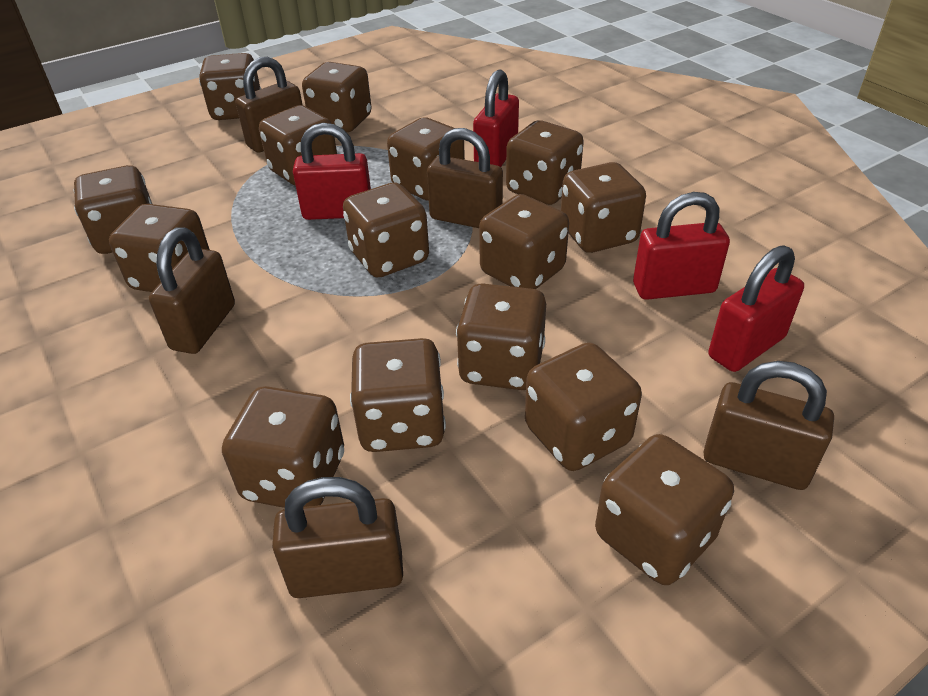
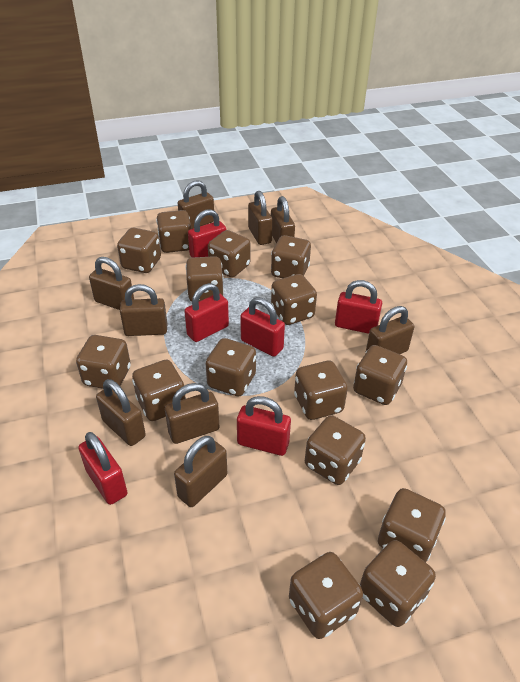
brown padlock: [149,227,235,354] [236,57,302,153] [272,477,403,598] [427,128,503,228] [703,361,834,490] = 5 -> [89,257,134,310] [96,379,146,446] [120,284,167,336] [165,383,219,444] [174,436,227,507] [178,180,214,229] [248,191,273,245] [271,196,295,243] [365,306,414,354] = 9
red padlock: [293,123,371,220] [473,69,519,167] [633,192,730,300] [709,245,804,372] = 4 -> [78,432,128,505] [184,283,229,342] [188,209,226,258] [237,396,291,456] [240,297,285,357] [335,280,382,334] = 6

